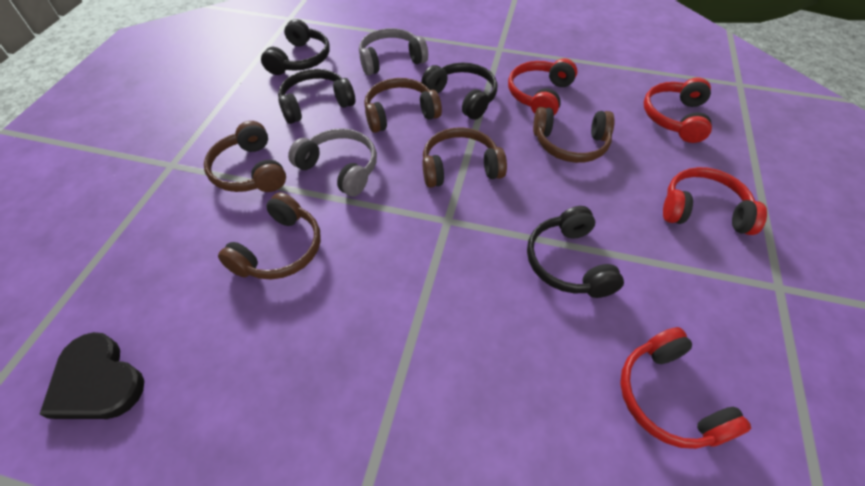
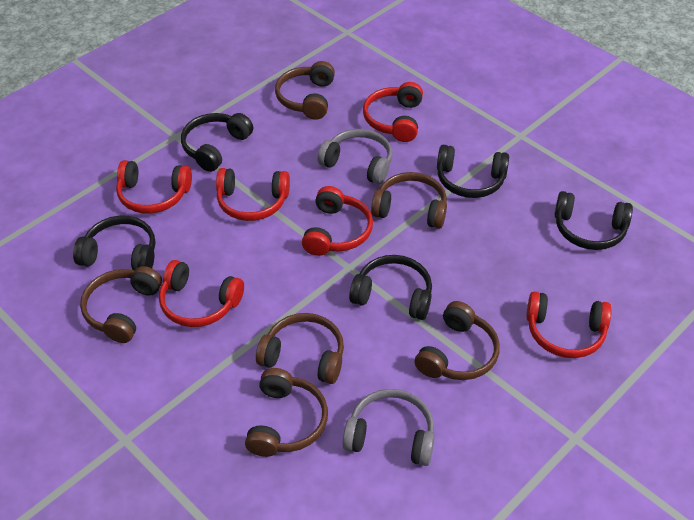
black headphones: [261,19,330,75] [278,69,355,124] [421,62,497,120] [527,206,624,298] = 4 -> [73,216,155,271] [181,113,253,172] [349,255,432,320] [437,145,509,198] [555,191,633,250] = 5
black heart: [39,332,144,419] = 1 -> none = 0
brown headphones: [204,121,286,192] [218,192,321,279] [364,78,442,133] [422,127,507,188] [533,107,615,163] = 5 -> [80,266,162,343] [245,368,328,457] [256,313,344,384] [275,61,335,120] [371,172,447,229] [414,301,500,380] = 6
red headphones: [508,58,577,115] [620,327,751,449] [644,77,712,143] [663,167,767,235] = 4 -> [116,160,192,214] [159,260,244,327] [216,168,290,221] [302,186,373,256] [363,82,423,142] [527,292,611,358] = 6

